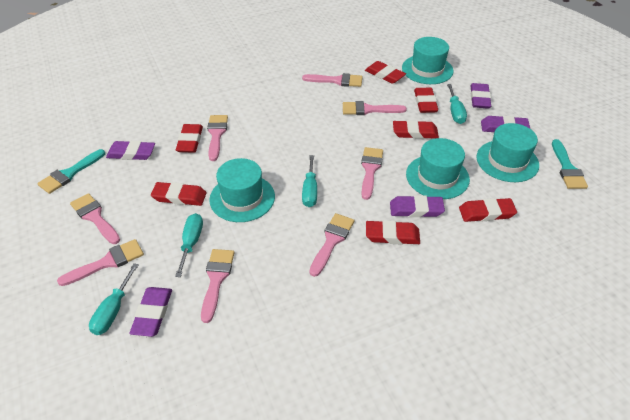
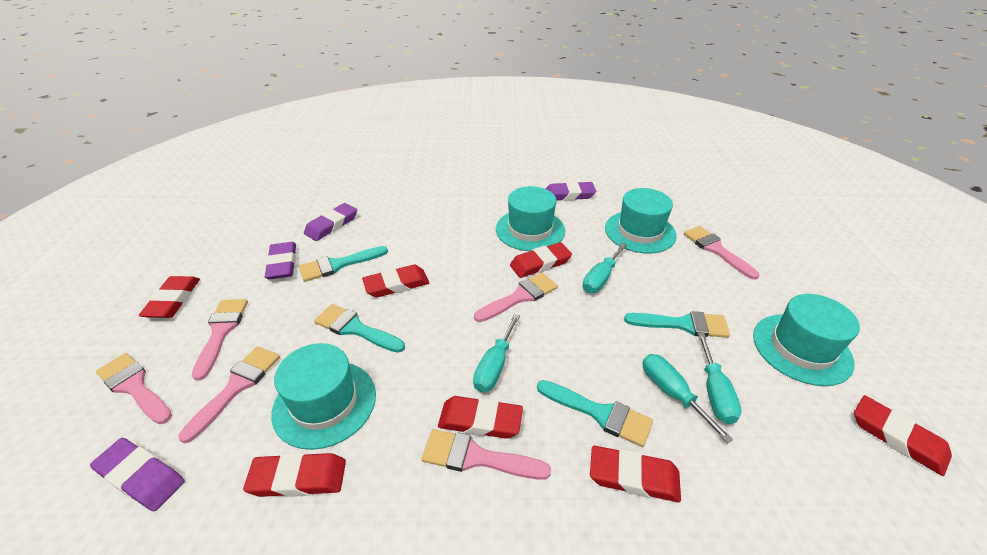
pink brush: [57,239,144,286] [70,193,120,244] [201,249,234,323] [207,115,228,161] [302,73,362,87] [309,213,354,277] [343,101,407,115] [361,147,383,200] = 8 -> [96,353,172,424] [179,346,280,443] [192,299,248,381] [421,429,551,480] [474,273,558,322] [684,226,759,280] = 6
purple eraser: [106,141,155,160] [129,287,172,337] [390,195,445,217] [471,83,491,109] [481,116,530,132] = 5 -> [90,438,185,511] [265,242,296,279] [304,203,357,241] [546,181,596,201] = 4
turquoise brush: [37,149,105,194] [552,139,588,189] = 2 -> [299,246,388,282] [314,304,405,353] [537,380,653,447] [624,311,730,338] = 4

